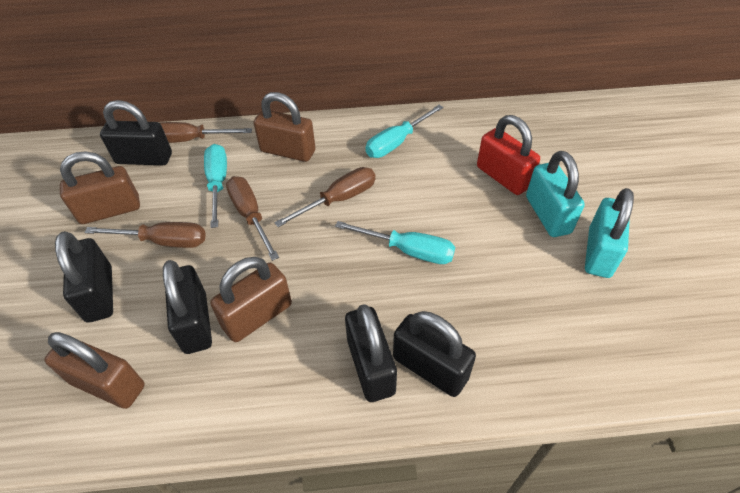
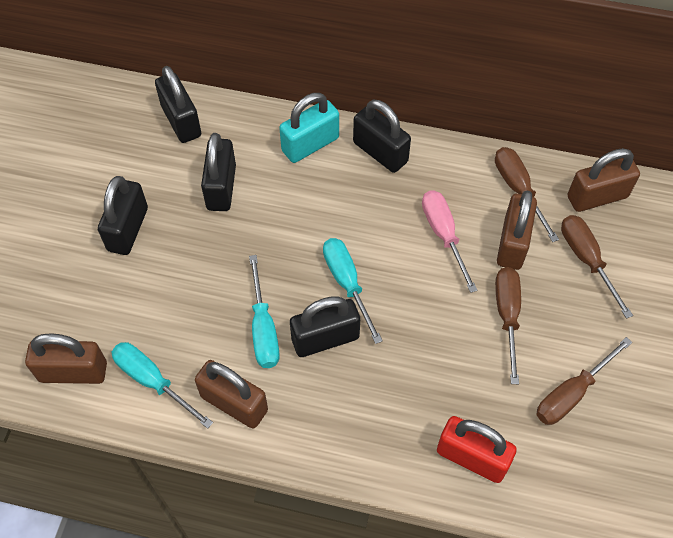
pink screwdriver: none = 0 -> [422,190,478,293] = 1
turquoise padlock: [526,151,585,237] [585,188,634,278] = 2 -> [279,93,339,163] = 1

